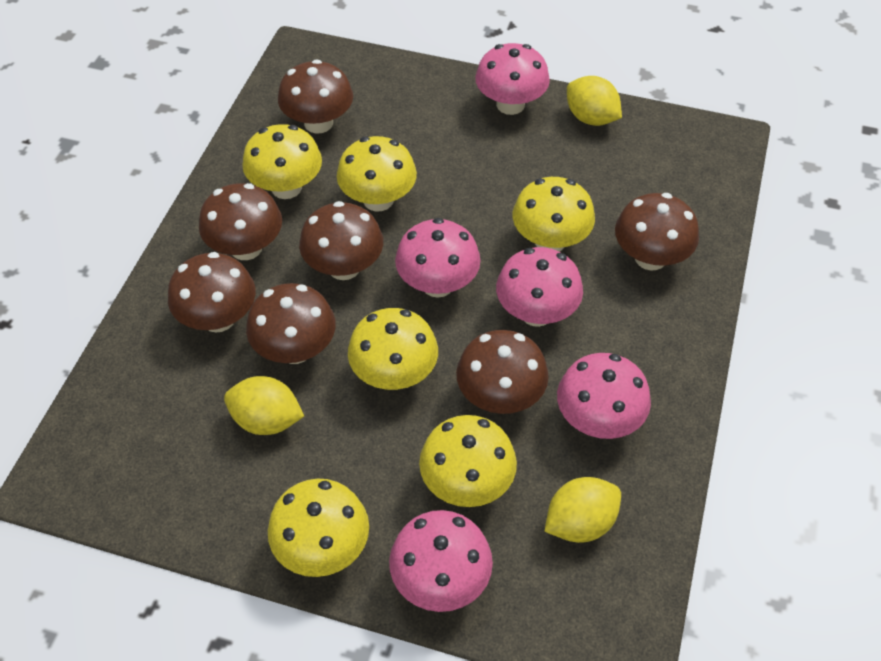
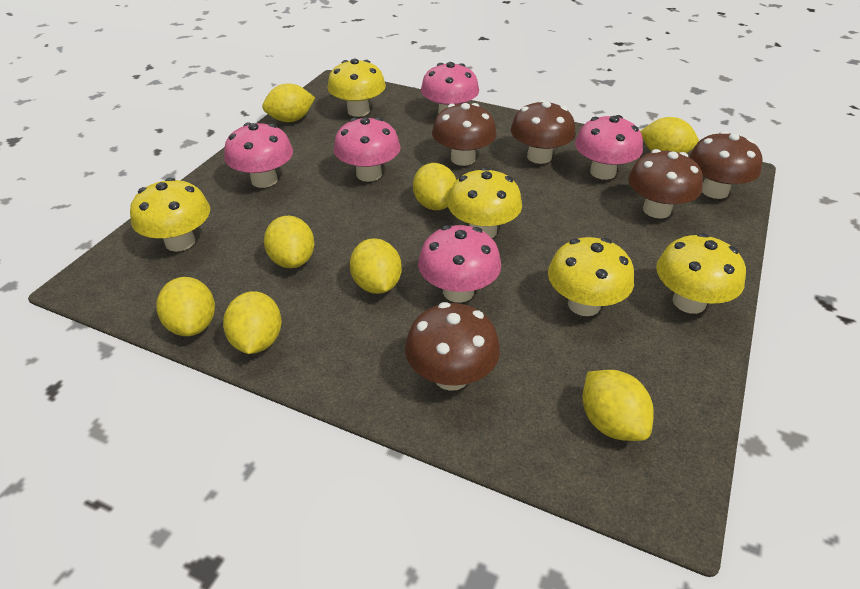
brown mushroom: [168,252,256,333] [199,183,282,260] [246,283,336,364] [278,59,353,133] [299,201,383,280] [456,330,549,414] [615,193,699,270] = 7 -> [405,302,500,391] [432,103,497,166] [511,100,576,164] [628,149,703,219] [689,131,762,199] = 5
yellow lemon: [224,376,304,435] [544,477,621,543] [567,76,622,126] = 3 -> [156,277,215,336] [223,291,282,354] [262,83,315,122] [264,216,315,268] [350,238,402,294] [413,163,456,210] [583,370,654,441] [640,117,699,153] = 8
yellow mushroom: [242,124,322,199] [268,479,369,577] [337,136,417,211] [348,308,438,390] [419,415,517,507] [513,177,595,252] = 6 -> [130,178,210,252] [327,58,386,117] [448,167,522,238] [548,237,634,316] [656,233,746,314] = 5

